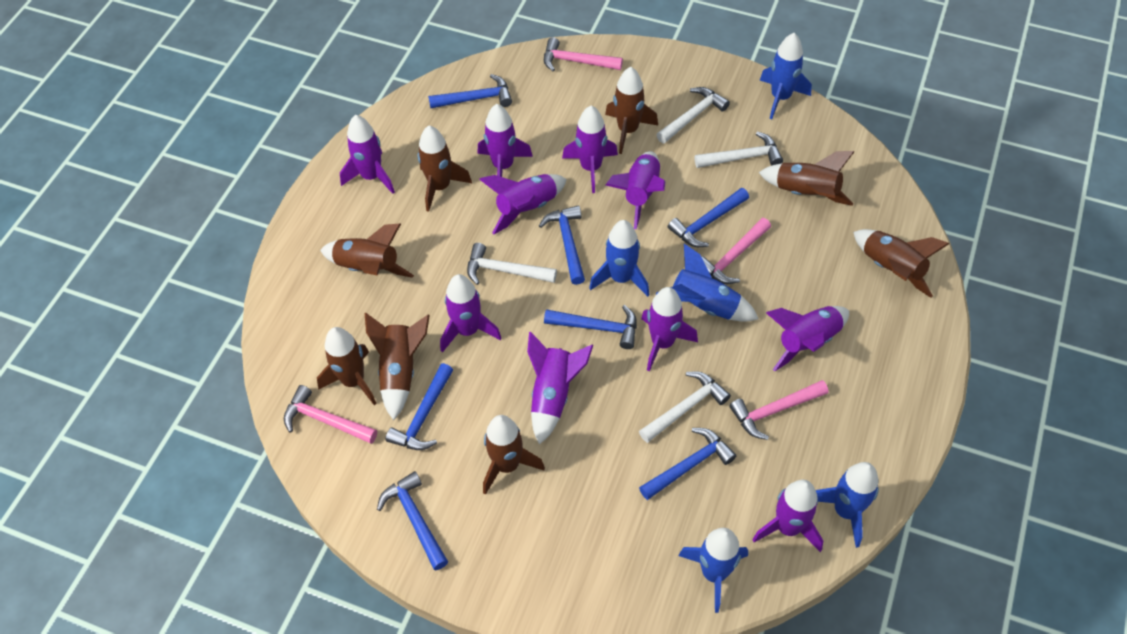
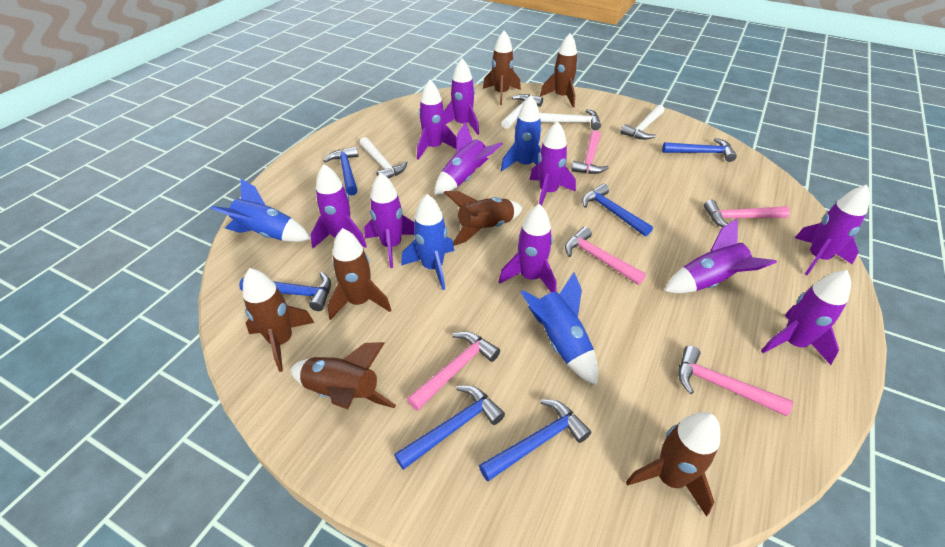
blue hammer: [377,471,448,570] [386,363,453,450] [428,74,512,108] [539,205,585,285] [544,305,637,349] [639,428,736,500] [668,188,749,247] = 7 -> [239,272,331,311] [324,146,358,196] [394,386,505,470] [479,399,591,481] [582,184,653,236] [662,138,737,162] = 6
blue rocket: [589,220,649,297] [656,244,758,322] [678,528,748,613] [760,33,812,119] [816,462,879,548] = 5 -> [210,179,311,242] [401,194,454,290] [501,96,542,172] [521,273,598,385] = 4
brown rocket: [317,327,377,405] [320,224,414,278] [365,313,430,420] [418,126,472,212] [483,415,545,495] [605,67,658,154] [758,151,855,206] [853,229,949,298] = 8 -> [243,268,314,372] [290,342,396,409] [328,228,391,320] [444,191,523,246] [483,30,521,105] [540,33,578,107] [626,412,720,517] = 7
pink hammer: [284,385,377,444] [544,37,623,71] [702,218,771,284] [729,380,828,440] = 4 -> [407,331,500,411] [565,227,646,285] [571,130,609,174] [678,346,793,416] [704,200,790,227] = 5

